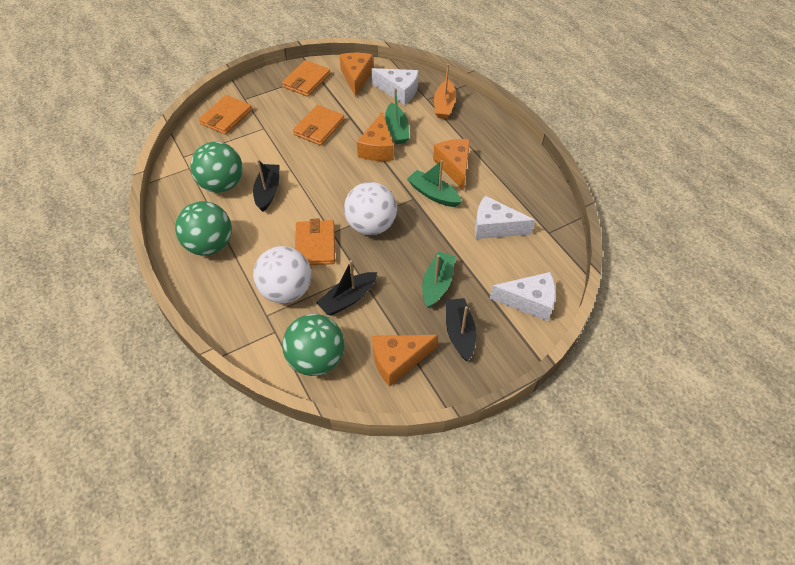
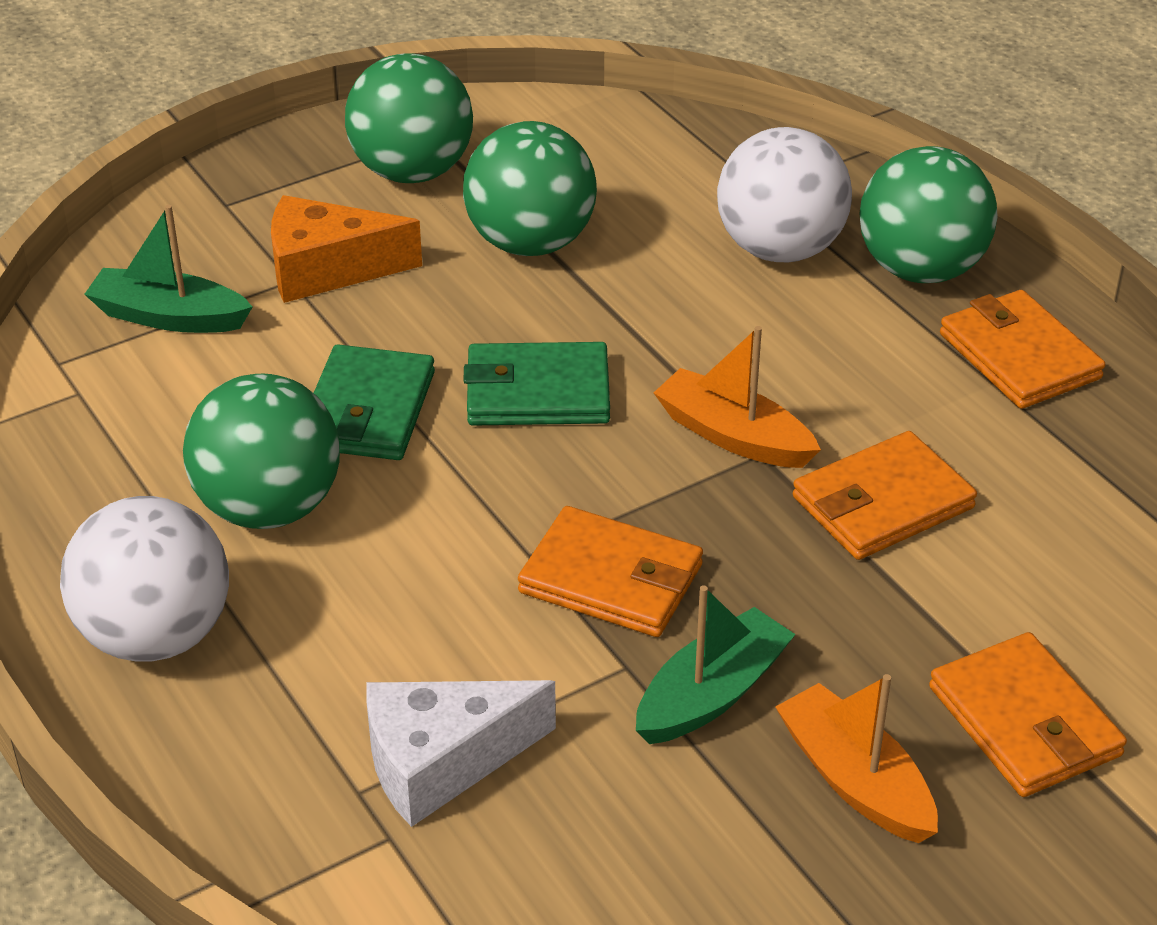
black boat: [253,159,280,212] [316,260,377,316] [446,298,476,361] = 3 -> none = 0
green ball: [175,201,232,256] [190,142,243,193] [282,314,345,376] = 3 -> [183,374,340,529] [345,53,473,183] [463,121,597,256] [859,146,998,283] = 4
green boat: [385,88,409,144] [407,160,462,207] [422,252,456,308] = 3 -> [84,205,253,333] [636,585,796,744] = 2
green wallet: none = 0 -> [314,344,435,460] [463,342,610,426] = 2
orange boat: [434,64,456,119] = 1 -> [654,326,821,468] [775,674,938,843] = 2
orange cheese: [340,53,373,97] [357,112,394,161] [372,335,438,387] [433,139,470,191] = 4 -> [271,195,422,303] = 1
white cheese: [371,68,418,105] [475,196,535,239] [490,272,556,321] = 3 -> [366,680,556,827] = 1

